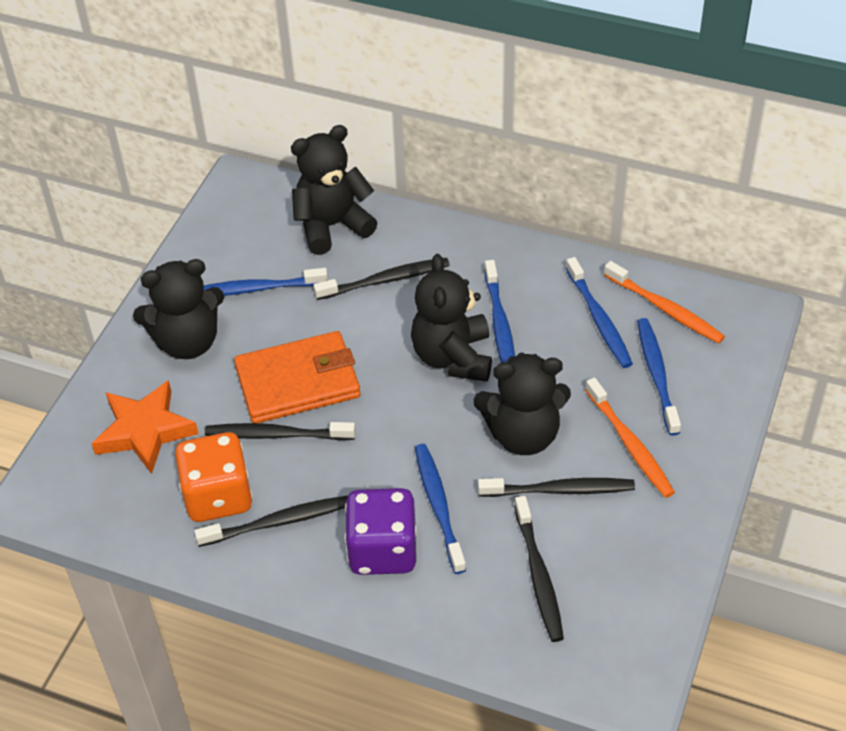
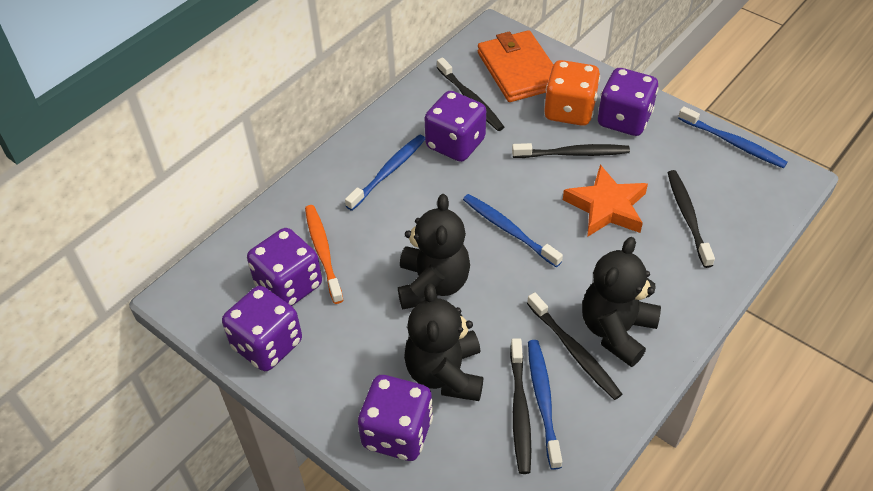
black teddy bear: [133,259,224,359] [291,125,378,255] [411,254,492,382] [474,353,571,455] = 4 -> [398,194,470,310] [404,284,483,401] [582,237,661,367] = 3
blue toothbrush: [204,268,328,296] [415,444,466,574] [484,260,515,363] [566,257,633,368] [637,318,681,436] = 5 -> [345,135,425,211] [463,194,563,267] [528,340,562,470] [678,106,788,168] = 4
orange toothbrush: [585,377,675,498] [604,261,725,343] = 2 -> [305,205,344,304] = 1
purple dice: [345,488,417,575] = 1 -> [222,286,302,371] [247,228,322,306] [358,375,433,461] [425,91,486,162] [598,68,659,136] = 5

